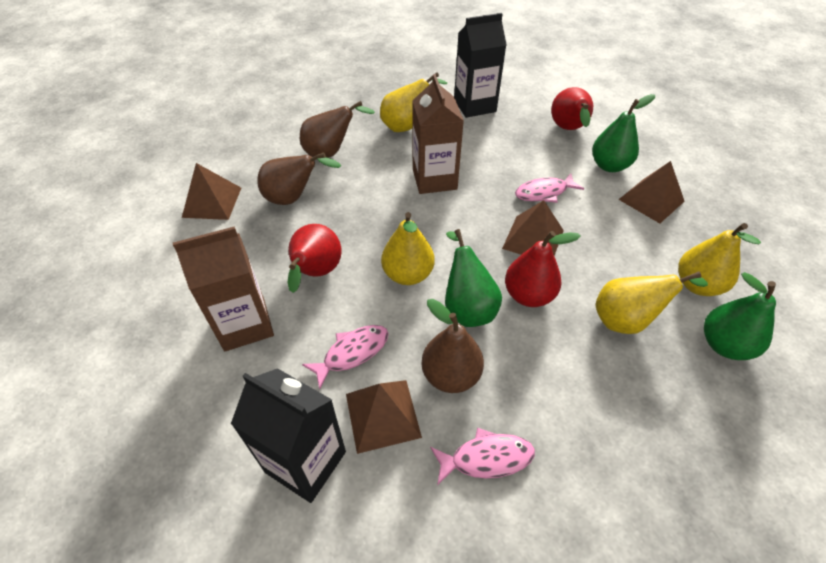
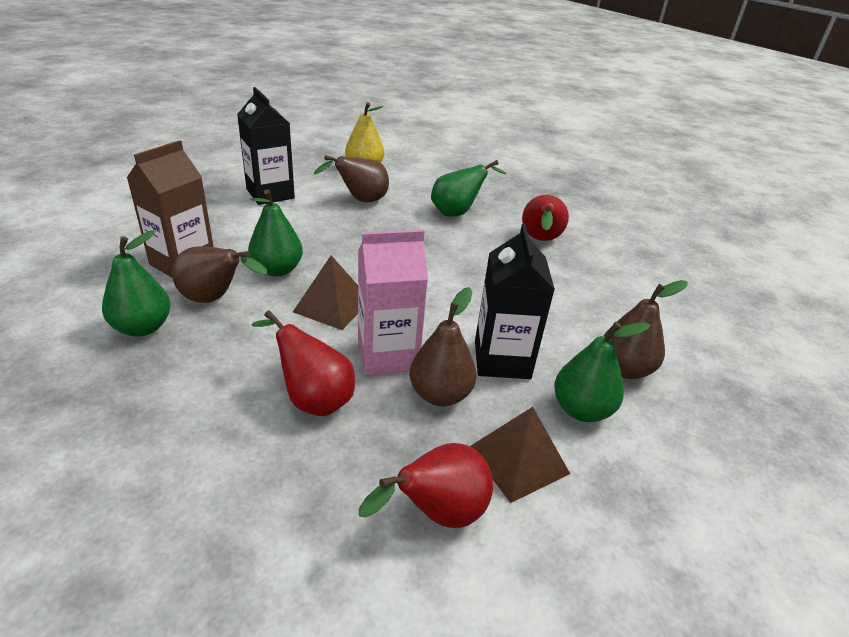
brown carton: [173,227,274,351] [413,74,464,194] = 2 -> [127,140,214,278] = 1
brown pear: [257,153,341,205] [300,101,375,158] [421,299,484,393] = 3 -> [172,246,267,303] [314,155,389,202] [409,287,477,406] [604,280,687,379] = 4
brown pyramid: [182,163,241,220] [346,380,422,454] [502,200,564,256] [618,161,684,223] = 4 -> [293,255,358,330] [470,407,570,503] = 2
green pear: [445,229,502,327] [592,94,655,172] [704,272,776,360] = 3 -> [102,230,171,337] [248,189,303,277] [431,160,506,217] [554,322,650,422] = 4
pink carton: none = 0 -> [358,230,428,376] = 1
pink fish: [302,325,389,389] [430,428,535,486] [515,173,584,203] = 3 -> none = 0
yellow pear: [380,72,447,132] [381,212,435,285] [595,271,708,334] [678,223,761,296] = 4 -> [345,102,384,163] = 1

